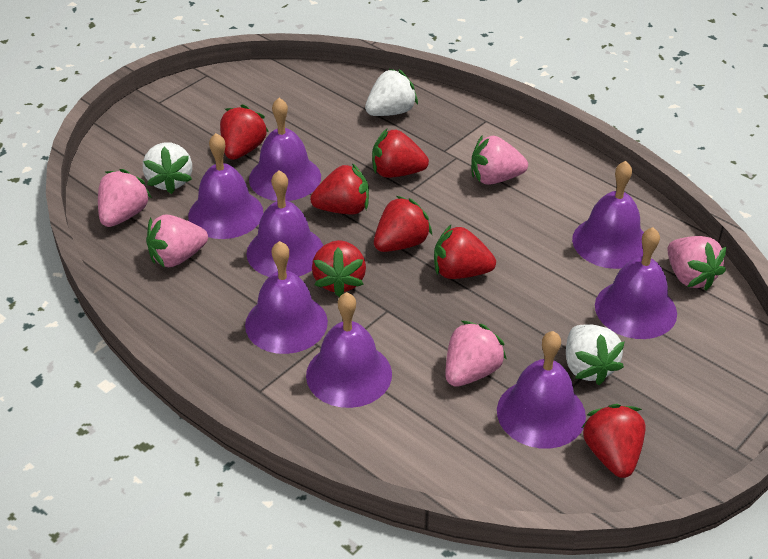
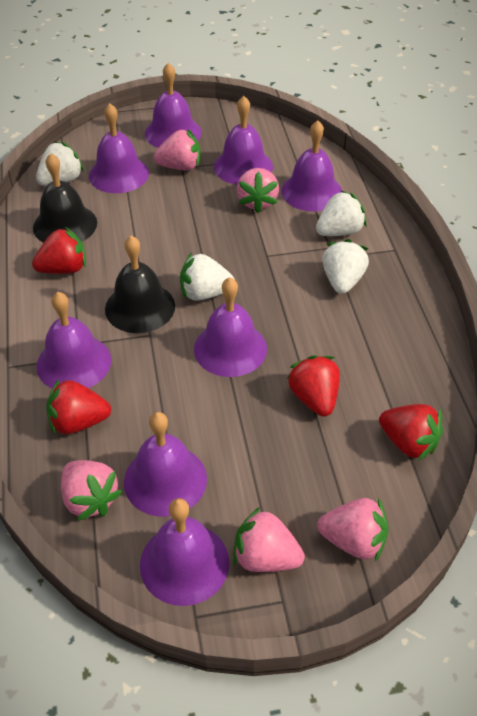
black bell: none = 0 -> [33,153,97,243] [105,236,175,333] = 2
red strawberry: [220,105,269,160] [310,163,369,215] [312,240,366,297] [372,129,429,178] [374,196,432,252] [434,224,496,279] [582,404,645,478] = 7 -> [32,227,86,274] [46,379,111,435] [287,355,340,416] [379,404,443,461] = 4
white strawberry: [143,142,192,194] [365,69,418,116] [566,324,625,385] = 3 -> [36,142,84,186] [180,253,235,301] [316,190,367,236] [322,239,369,294] = 4

